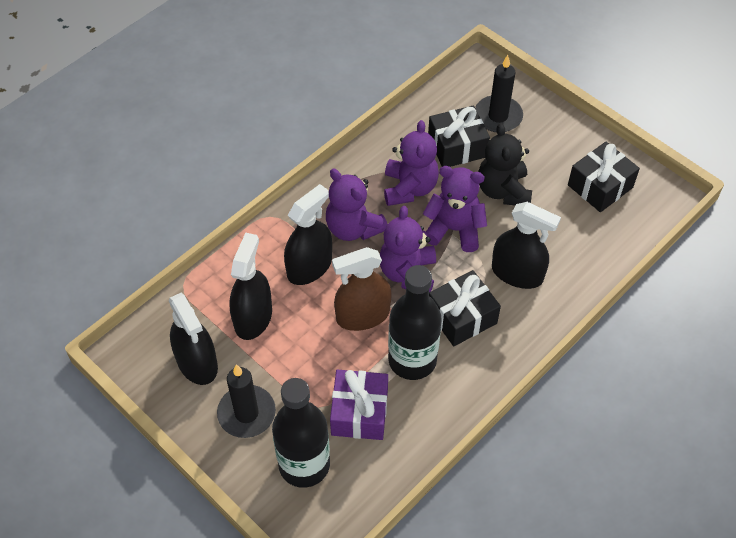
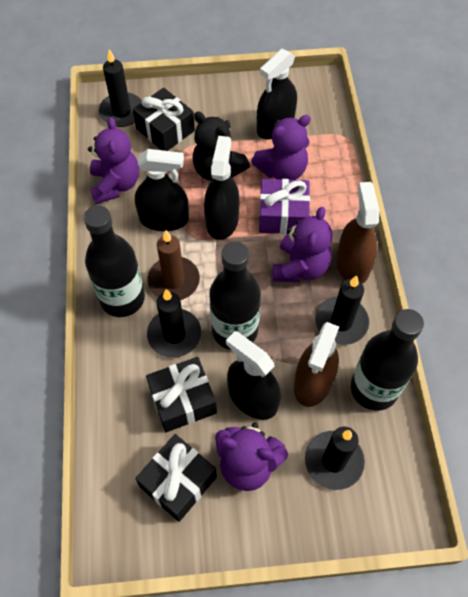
black bottle: [272,378,330,488] [388,265,442,380] = 2 -> [84,205,145,317] [209,242,261,350] [351,309,424,411] = 3
black candle: [217,364,276,438] [475,55,523,132] = 2 -> [99,49,142,127] [147,289,201,358] [305,427,365,490] [315,275,369,345] = 4
brown candle: none = 0 -> [148,230,200,300] = 1
brown spray bottle: [332,247,392,331] = 1 -> [294,322,339,407] [336,182,379,284] = 2

